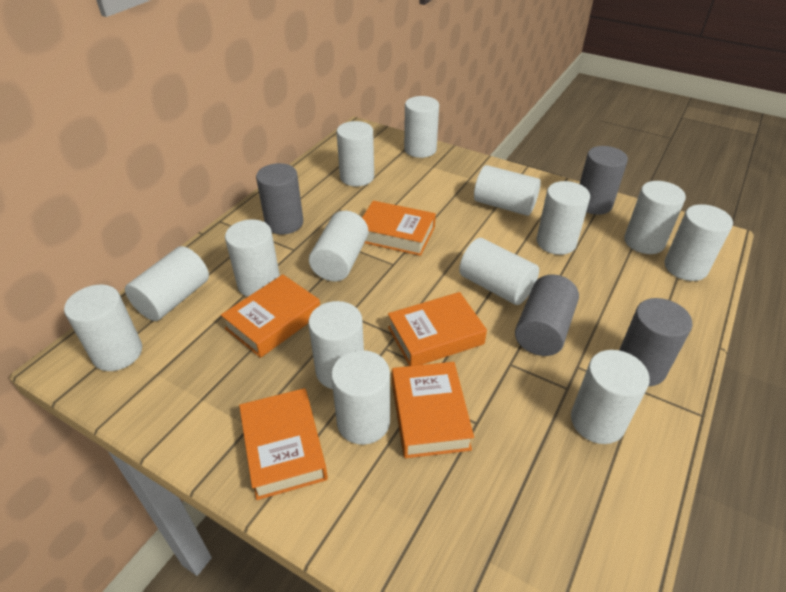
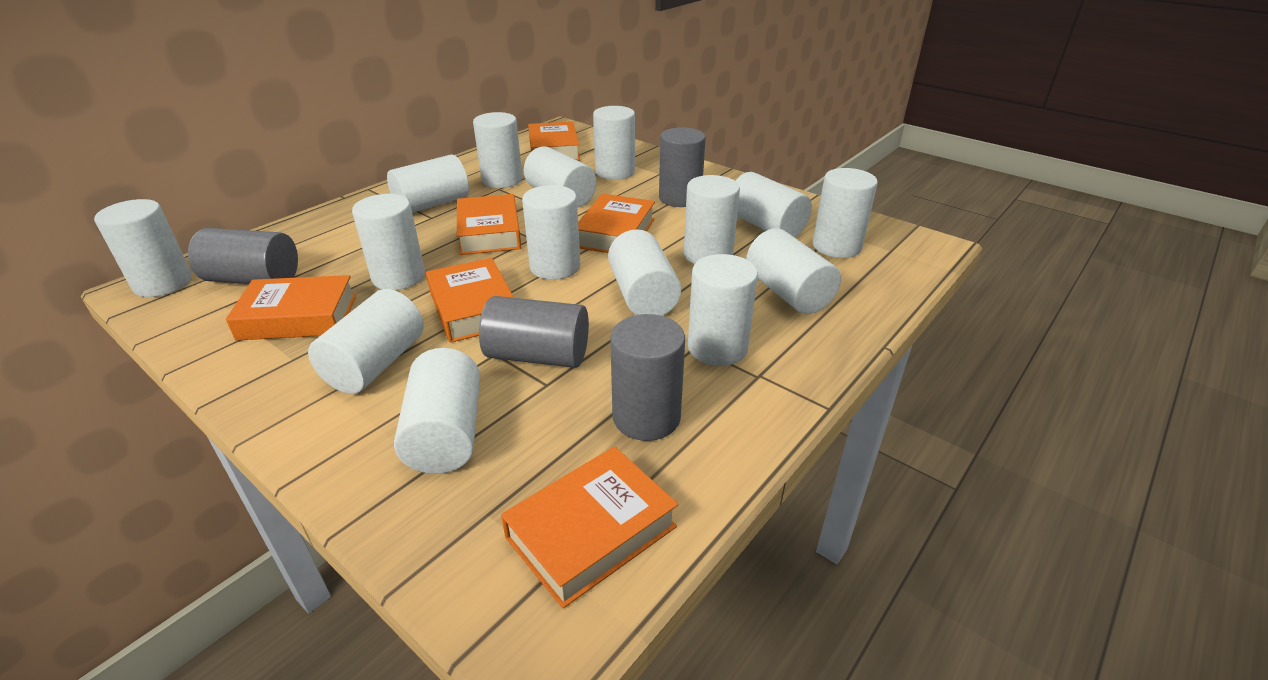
orange book: [221,274,320,358] [239,388,328,500] [362,201,436,256] [388,292,487,366] [392,362,474,458] = 5 -> [226,275,356,340] [426,258,514,343] [457,194,521,255] [501,446,678,608] [528,121,580,161] [578,194,655,253] = 6
white cylinder: [64,285,142,371] [125,246,209,321] [225,219,280,297] [308,301,364,389] [309,211,368,281] [331,350,390,445] [337,121,374,186] [404,96,439,158] [459,238,539,305] [474,165,541,216] [536,181,590,255] [571,350,650,444] [624,181,686,254] [665,204,733,281] = 14 -> [94,199,192,297] [308,289,424,394] [352,194,425,290] [387,154,469,213] [394,348,480,474] [473,112,523,188] [522,185,581,280] [524,146,597,207] [593,106,635,180] [608,229,681,316] [684,175,740,264] [688,254,758,366] [736,172,812,238] [746,228,841,314] [813,168,878,258] = 15

